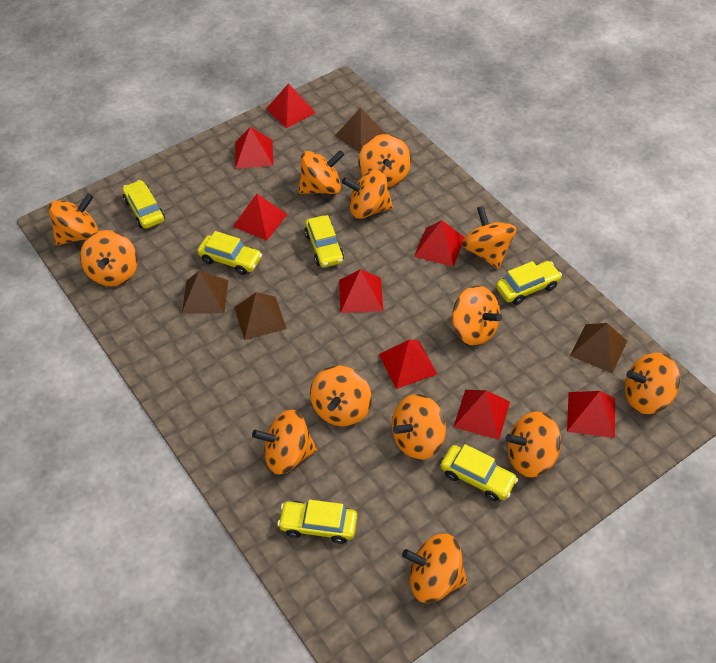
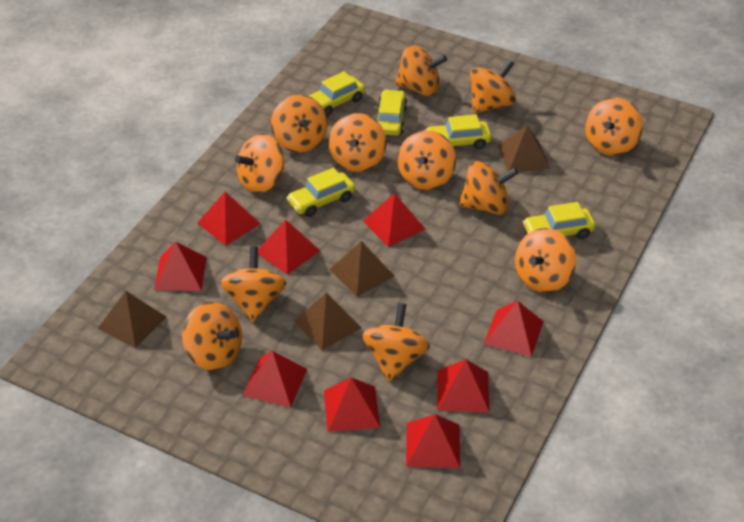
orange spinning top: [48,193,98,245] [80,230,137,286] [252,410,317,474] [298,150,344,194] [310,366,372,427] [342,169,393,219] [359,134,411,187] [392,394,446,460] [402,533,467,603] [452,286,502,346] [462,206,517,269] [505,412,561,477] [625,353,680,414] = 13 -> [182,302,242,371] [220,247,286,322] [235,134,284,193] [271,95,328,153] [329,113,386,172] [362,303,430,382] [395,45,447,96] [397,130,456,190] [459,161,518,215] [470,60,516,114] [515,228,576,293] [585,98,643,156] = 12
red pyramid: [233,194,288,241] [235,127,273,169] [266,83,316,128] [339,269,383,313] [379,339,437,389] [414,220,465,267] [454,390,510,440] [567,391,615,438] = 8 -> [154,241,207,291] [197,192,261,246] [242,351,307,407] [258,220,320,275] [324,377,380,432] [363,193,425,247] [406,414,460,468] [437,359,489,412] [484,301,544,357] = 9
yellow car: [122,180,165,229] [197,231,262,275] [277,500,357,544] [304,215,344,268] [441,444,518,501] [496,261,562,305] = 6 -> [287,168,355,217] [309,71,365,117] [377,89,407,136] [425,114,492,149] [523,202,596,239] = 5

